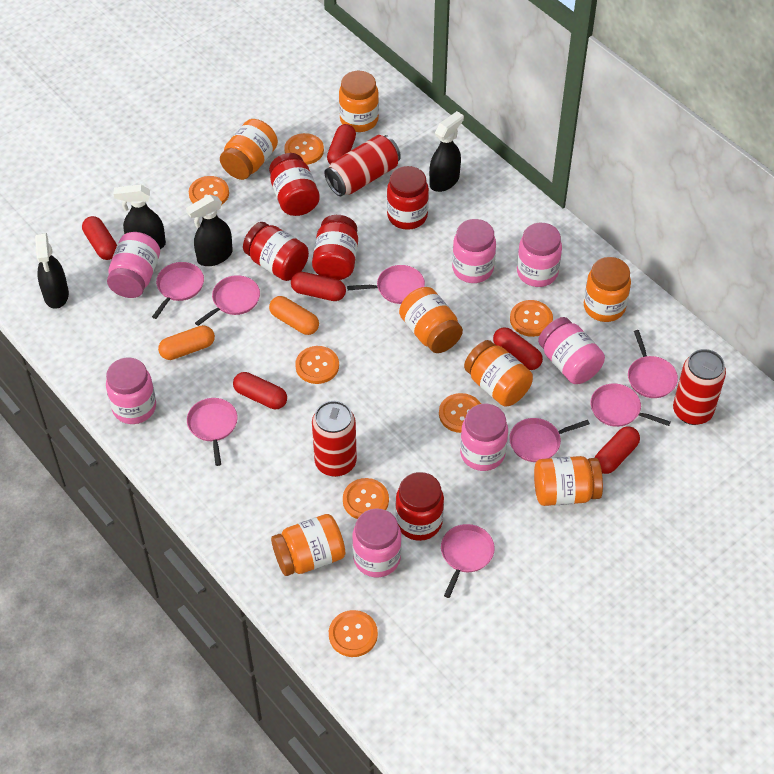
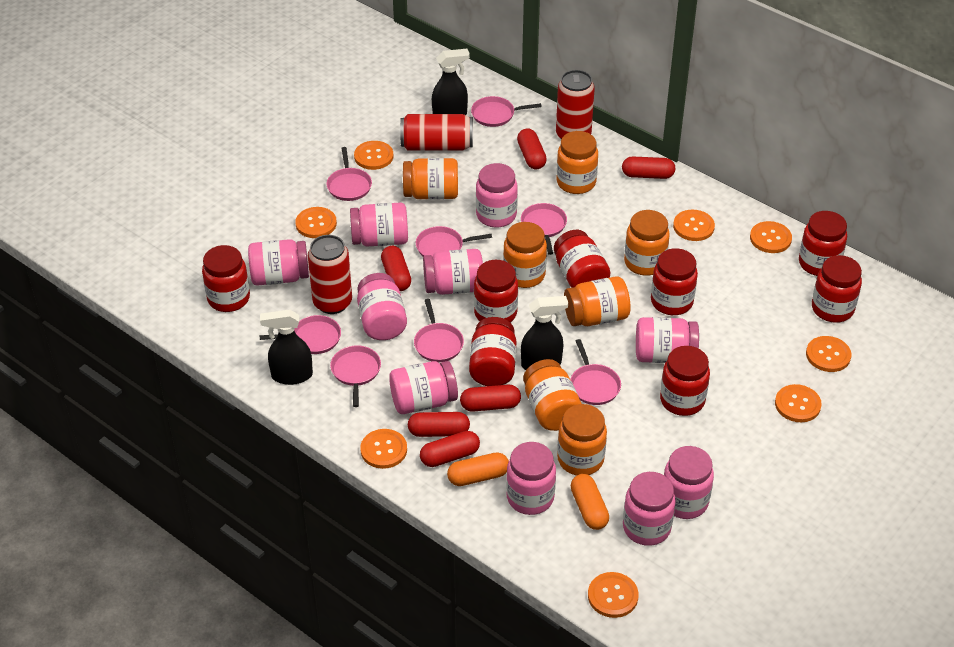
black spray bottle: [35,233,69,309] [114,184,166,249] [186,195,233,266] [429,111,464,192] = 4 -> [260,309,313,385] [432,49,470,115] [521,296,568,370] = 3
orange button: [189,176,229,205] [284,133,324,165] [295,346,339,384] [329,610,378,657] [343,478,389,519] [439,393,481,433] [510,300,553,337] = 7 -> [295,207,337,238] [354,141,393,170] [360,429,407,469] [588,572,639,618] [673,210,715,241] [750,221,792,253] [775,384,822,422] [806,336,851,372] = 8
pink jar: [106,358,156,424] [107,232,160,298] [352,508,401,577] [452,219,496,283] [460,404,508,471] [517,223,562,287] [538,317,605,384] = 7 -> [248,239,309,286] [350,202,408,246] [357,273,407,340] [389,361,458,414] [423,249,483,295] [476,163,518,228] [506,442,556,515] [623,472,676,546] [636,317,699,363] [664,446,714,519] = 10
red jar: [243,222,309,281] [269,153,320,216] [312,215,358,280] [387,166,429,230] [395,472,444,541] = 5 -> [202,245,250,312] [469,317,517,386] [474,260,518,323] [554,229,610,288] [651,248,698,315] [660,346,710,416] [799,211,847,276] [812,255,862,323] = 8

